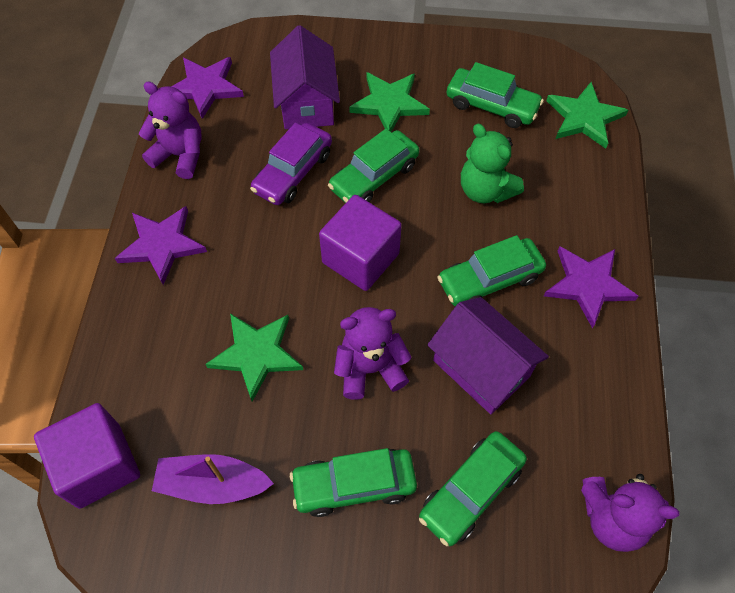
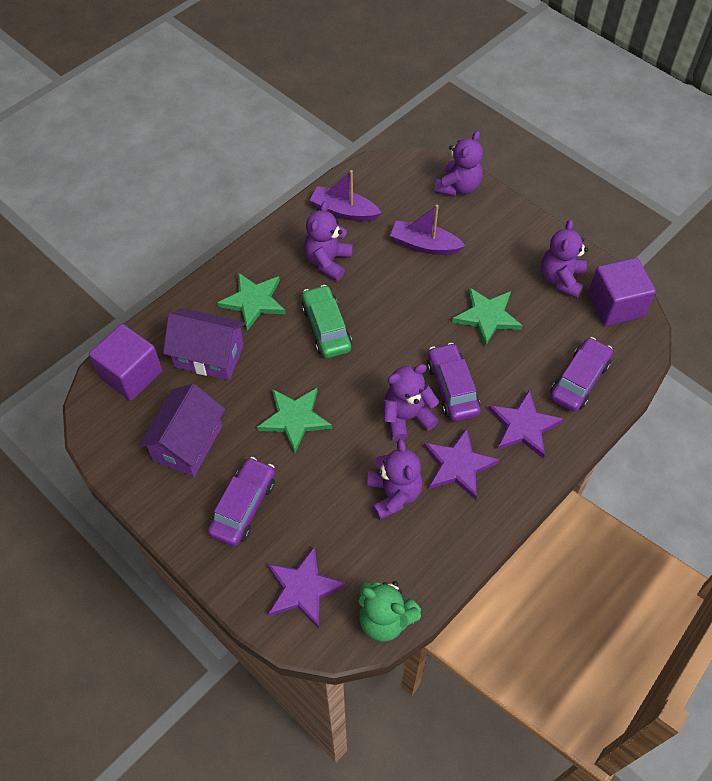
green car: [290,448,417,517] [328,129,419,203] [419,431,527,546] [437,235,546,306] [446,62,544,128] = 5 -> [302,285,352,358] = 1
purple boat: [152,454,274,504] = 1 -> [310,170,382,221] [390,205,465,255] = 2
purple car: [250,123,332,205] = 1 -> [208,457,275,546] [427,343,481,422] [550,337,613,412] = 3
purple teddy bear: [139,82,202,179] [334,307,412,400] [581,474,680,552] = 3 -> [304,201,353,281] [367,439,422,520] [384,364,439,441] [434,131,483,196] [541,219,588,298] = 5

